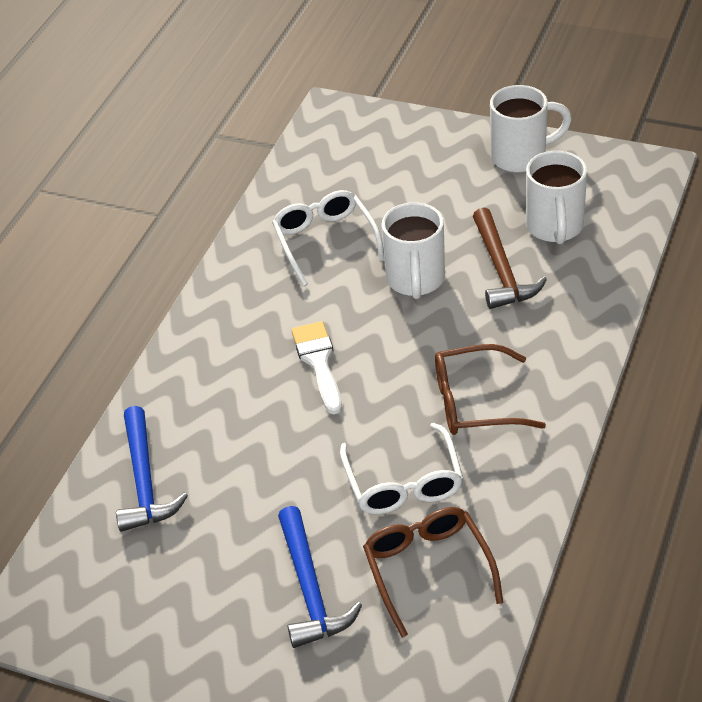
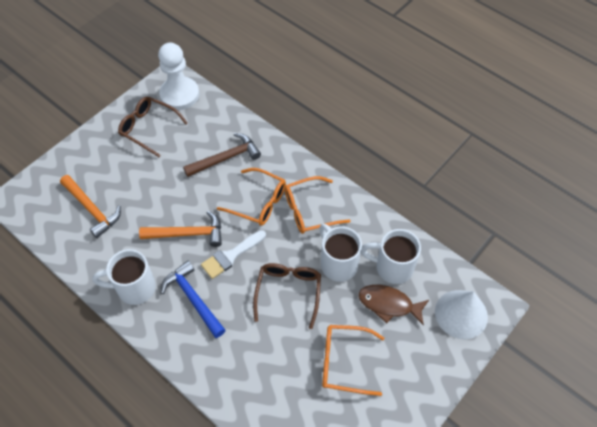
blue hammer: [116,406,188,532] [278,506,362,648] = 2 -> [161,261,226,338] = 1
brown fish: none = 0 -> [359,285,429,325] = 1
orange glasses: none = 0 -> [217,168,286,226] [284,176,351,234] [322,325,384,396] = 3
orange hammer: none = 0 -> [60,175,121,238] [139,211,222,247] = 2
white cone: none = 0 -> [435,290,488,339] = 1
white glasses: [272,190,384,286] [340,423,463,514] = 2 -> none = 0
white pawn: none = 0 -> [158,43,199,110] = 1

